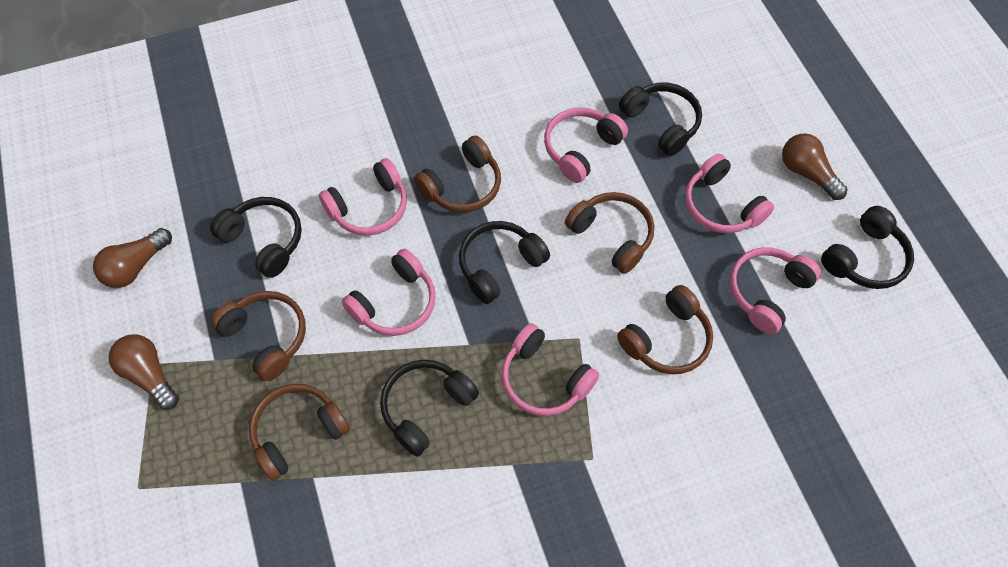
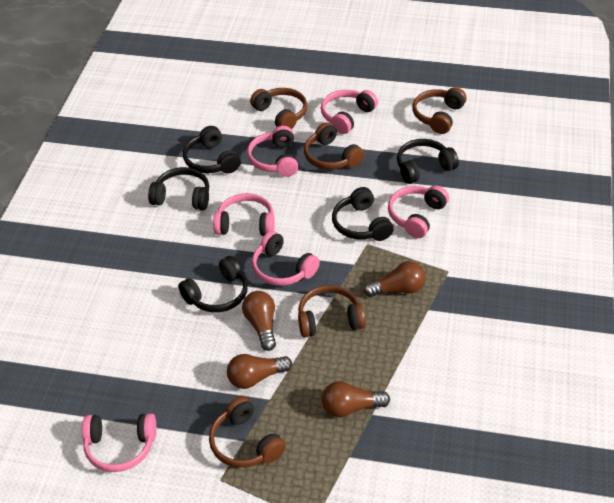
brown light bulb: [93,228,172,288] [109,334,179,410] [782,134,847,200] = 3 -> [227,354,292,389] [242,291,276,351] [322,381,390,417] [363,261,425,297] = 4

